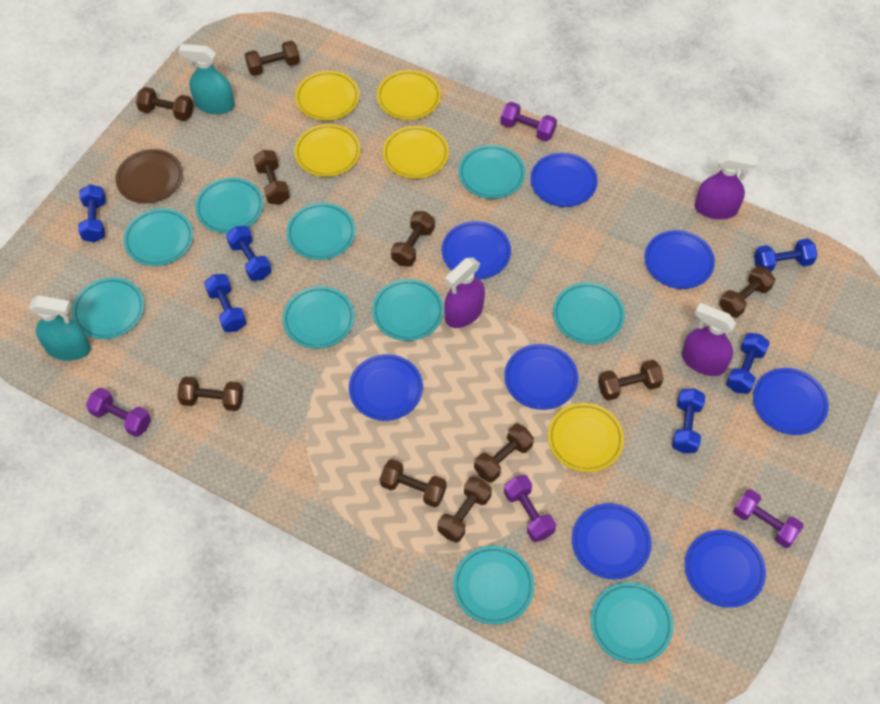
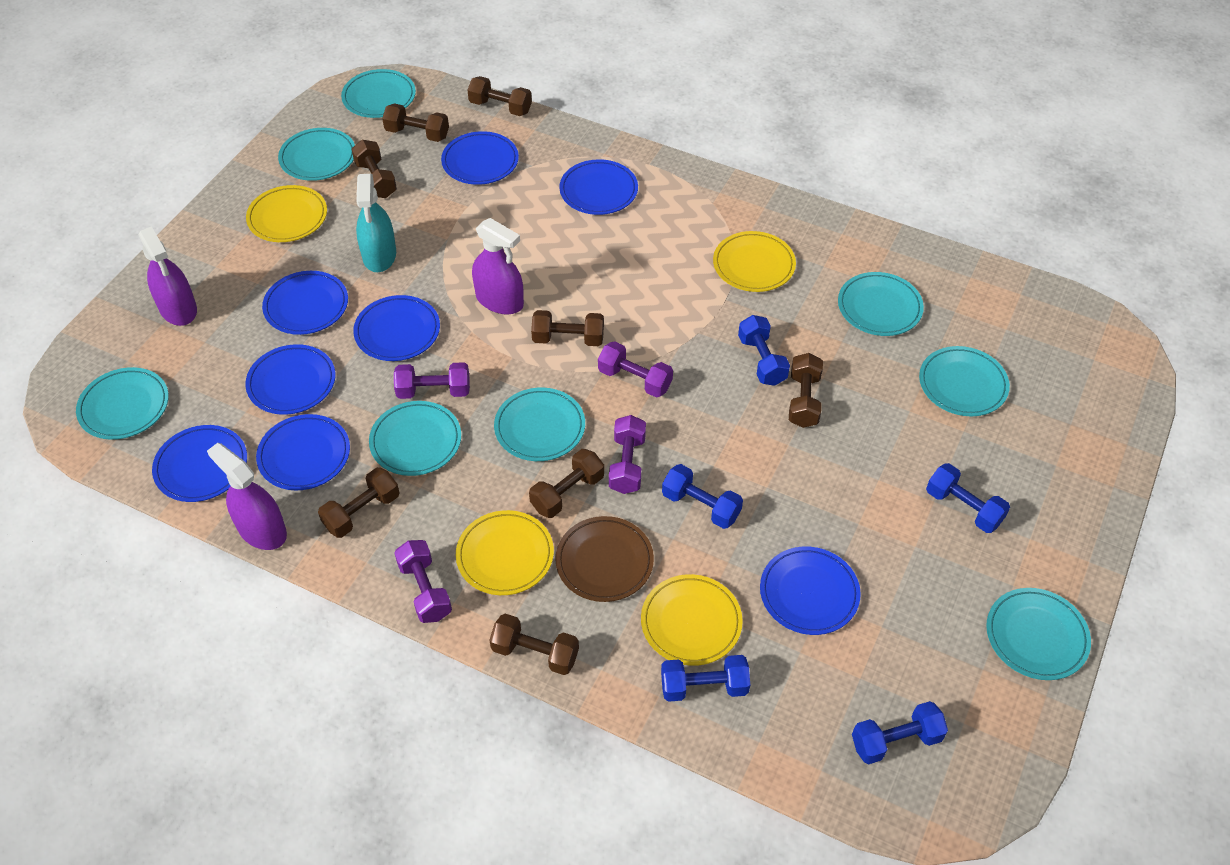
blue dumbbell: [78,184,106,242] [204,274,247,332] [226,226,272,281] [672,388,706,453] [726,333,770,394] [754,238,817,272] = 6 -> [661,655,750,702] [662,464,743,529] [738,315,790,386] [852,701,948,764] [926,463,1010,533] = 5
brown dumbbell: [136,87,194,121] [177,377,243,411] [245,41,300,76] [253,150,290,205] [380,459,447,508] [391,211,435,266] [437,477,492,543] [474,424,534,483] [598,360,664,401] [719,266,775,318] = 10 -> [318,468,400,538] [351,140,397,198] [382,103,449,142] [467,76,532,116] [490,614,579,675] [529,449,604,518] [531,310,604,346] [789,353,823,428] = 8
turquoise plate: [72,277,144,339] [124,209,193,266] [195,177,264,233] [282,286,355,349] [286,203,356,260] [372,279,444,341] [453,546,534,625] [458,145,525,199] [553,282,625,344] [591,582,673,664] = 10 -> [76,367,169,440] [278,128,355,181] [341,69,416,118] [369,401,461,476] [494,387,585,461] [838,272,924,336] [919,346,1010,416] [986,588,1091,680] = 8
turquoise spray bottle: [29,295,91,361] [178,44,235,114] = 2 -> [356,174,396,272] = 1
yellow plate: [294,124,361,177] [295,71,359,121] [377,70,441,120] [383,126,449,179] [548,403,624,472] = 5 -> [246,185,327,242] [456,510,554,595] [641,574,743,666] [713,231,796,292] = 4

